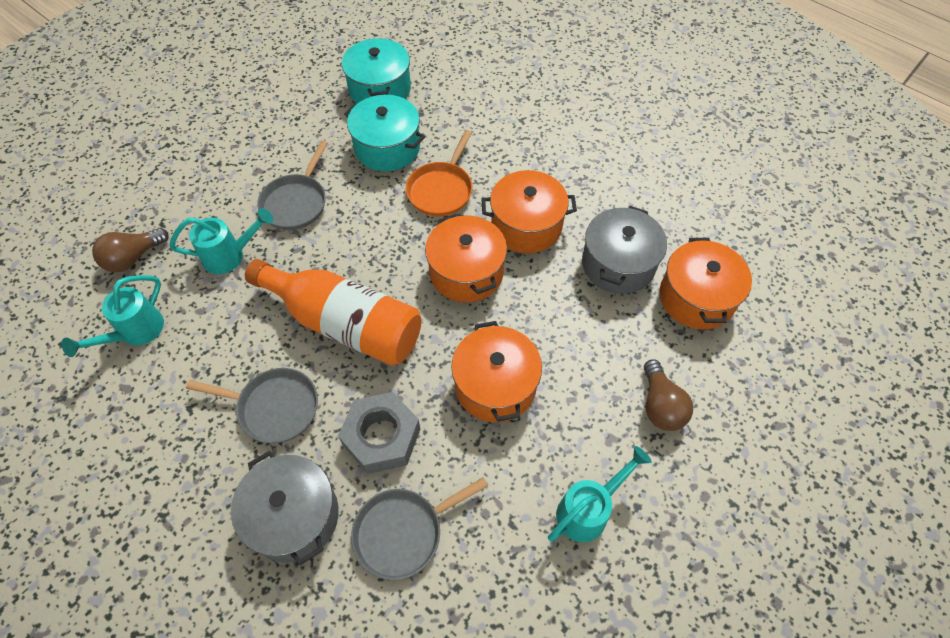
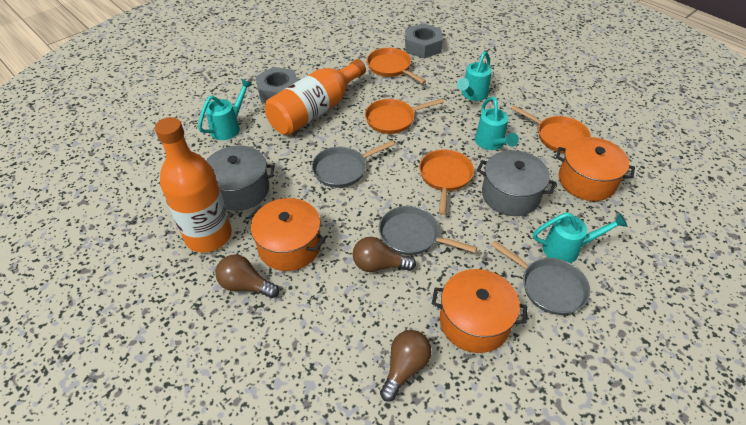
brown light bulb: [92,228,169,272] [644,360,693,431] = 2 -> [215,255,279,298] [353,237,416,272] [380,330,432,402] = 3
grey nut: [338,392,420,474] = 1 -> [255,67,298,103] [405,23,443,59] = 2
orange bottle: [245,259,421,366] = 1 -> [155,117,232,253] [265,59,366,135] = 2
orange pan: [406,130,473,217] = 1 -> [365,99,444,134] [367,48,426,84] [419,149,474,215] [511,105,591,153] = 4
orange pot: [425,214,507,302] [451,321,542,422] [481,170,577,253] [660,238,752,330] = 4 -> [248,198,326,271] [432,269,527,353] [556,137,635,201] = 3
turquoise pot: [342,38,411,104] [344,95,425,171] = 2 -> none = 0
turquoise watering can: [61,275,164,357] [170,208,273,274] [548,446,652,542] = 3 -> [198,79,253,140] [457,51,492,101] [475,97,519,150] [533,212,628,263] = 4

